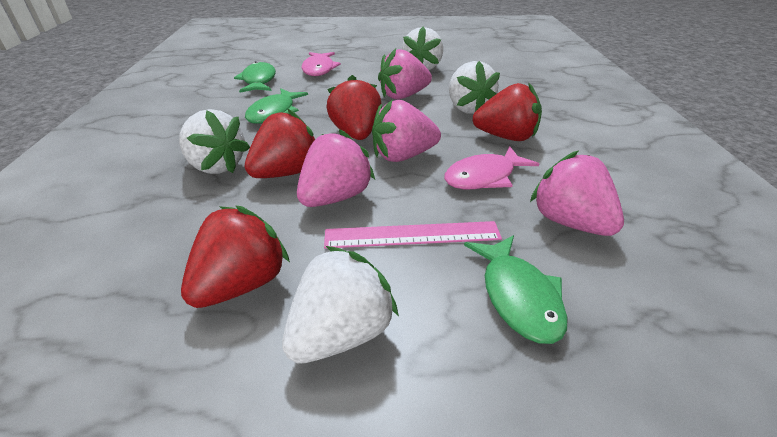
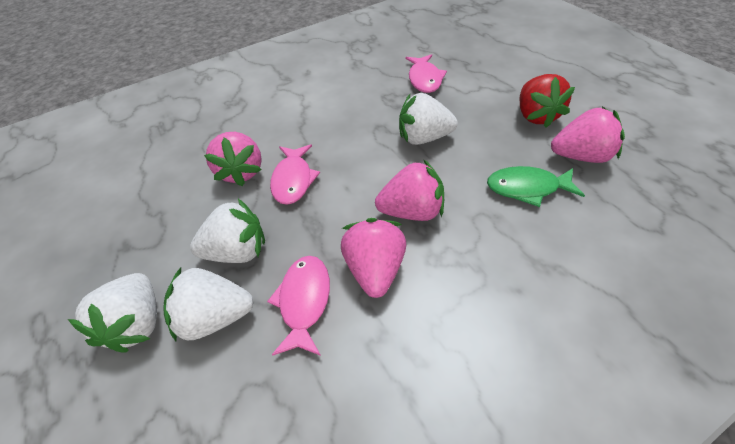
green fish: [234,61,276,92] [245,88,308,124] [464,235,567,344] = 3 -> [487,166,585,207] = 1
pink fish: [301,52,341,76] [444,146,539,189] = 2 -> [267,256,330,356] [270,144,320,205] [406,54,447,93] = 3
pink ruler: [324,221,502,248] = 1 -> none = 0
red strawberry: [181,205,290,308] [245,109,315,178] [327,75,381,140] [472,83,542,141] = 4 -> [520,74,575,128] = 1

